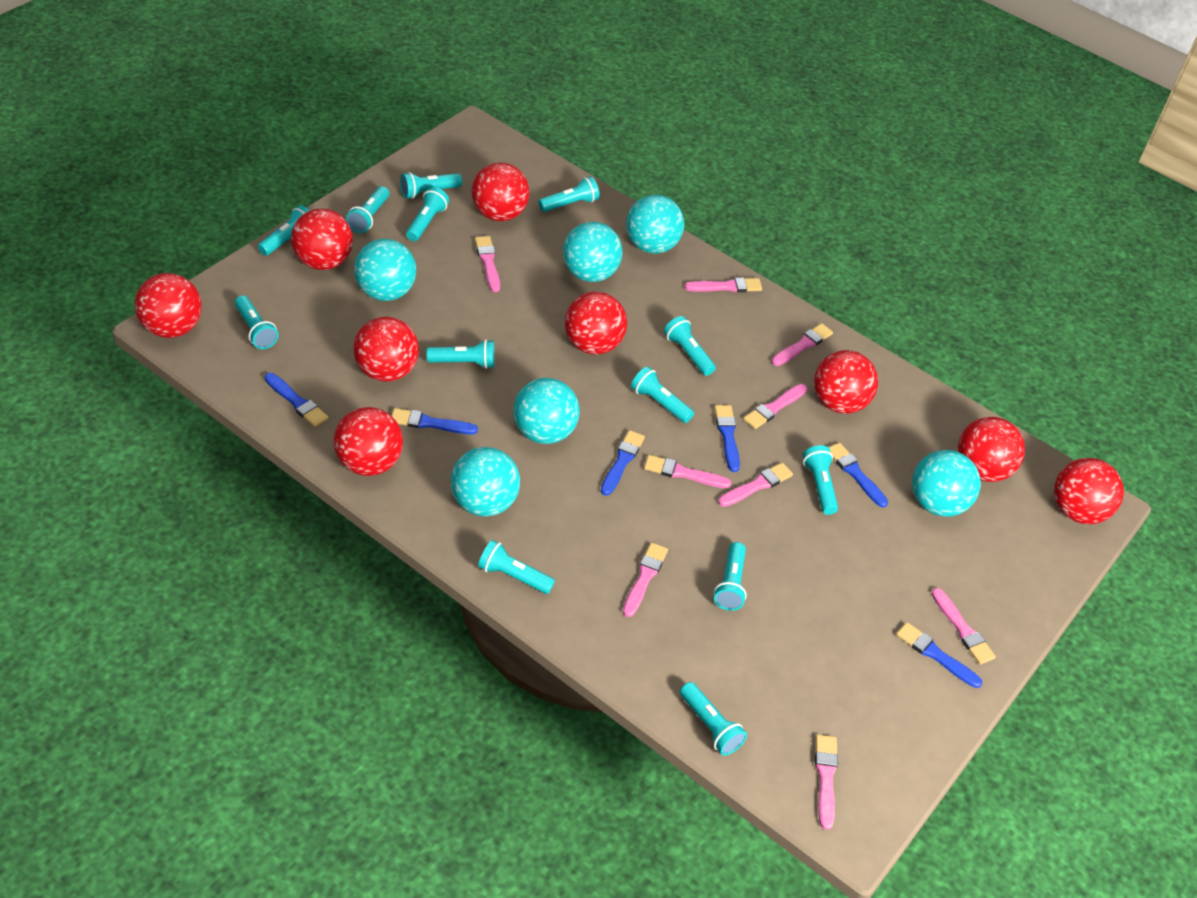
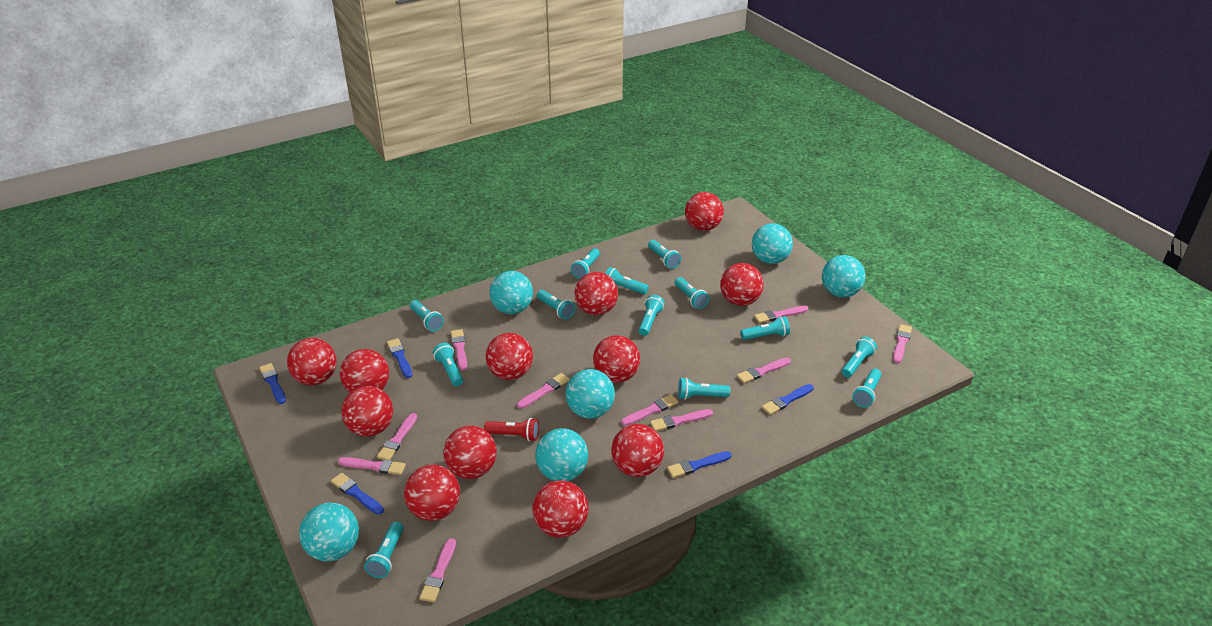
blue brush: [264,373,328,427] [392,408,478,434] [601,430,645,496] [714,405,740,472] [828,443,888,508] [896,622,982,688] = 6 -> [259,363,286,404] [331,473,384,515] [387,338,412,378] [667,451,732,478] [762,384,814,415] = 5
pink brush: [475,236,500,292] [623,542,668,617] [644,455,731,489] [684,277,762,292] [718,463,793,507] [743,384,807,429] [772,323,833,366] [815,735,838,830] [932,588,996,664] = 9 -> [338,457,406,475] [377,413,417,460] [419,538,456,602] [451,329,467,370] [517,373,570,409] [621,394,678,426] [650,409,713,431] [737,358,791,383] [754,306,808,323] [893,324,912,363] = 10
red ball: [135,273,202,338] [291,209,353,270] [334,407,403,476] [353,317,419,382] [472,163,530,221] [565,292,627,354] [814,350,878,414] [958,417,1025,482] [1054,458,1124,524] = 9 -> [287,338,336,385] [340,349,389,393] [341,386,393,437] [404,465,460,521] [443,426,497,479] [486,333,533,380] [533,480,588,538] [575,272,618,315] [593,335,640,383] [611,424,664,477] [685,192,724,231] [720,263,764,306] = 12
red flashlight: none = 0 -> [484,418,539,441] = 1

